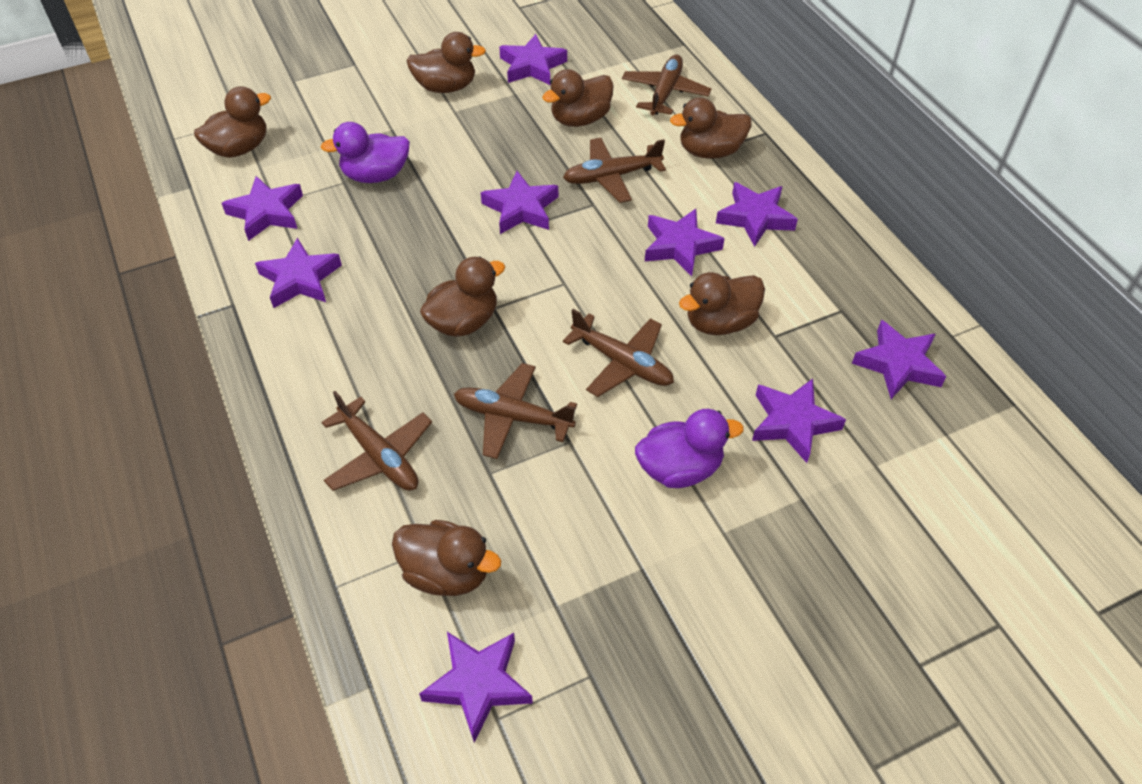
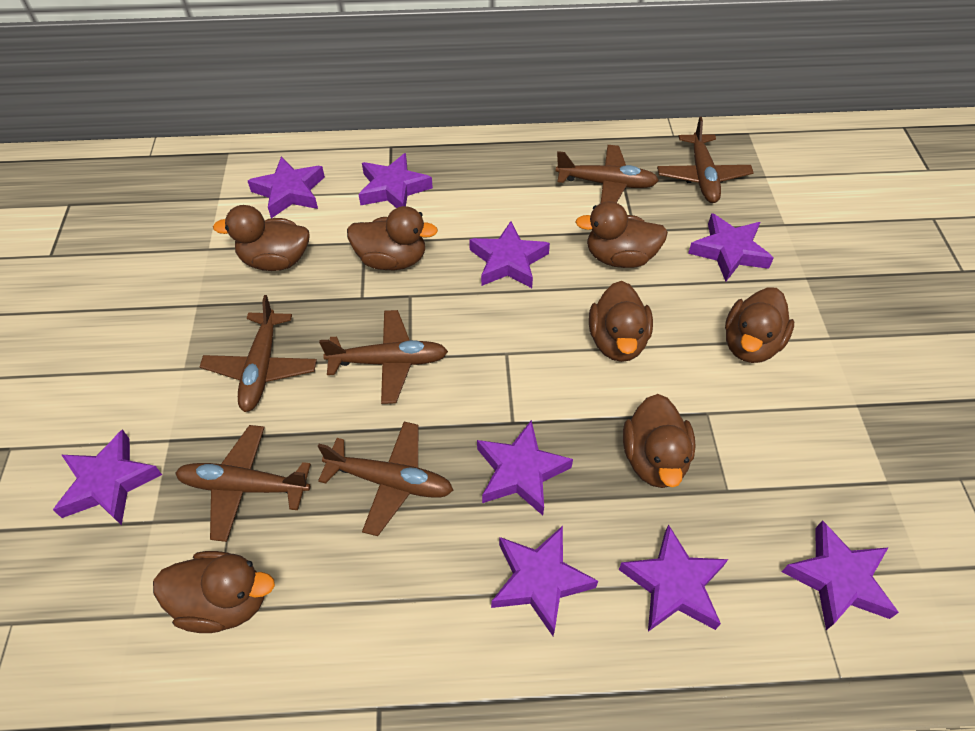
brown plane: [321,391,432,491] [454,363,577,459] [563,138,666,203] [563,309,674,397] [622,54,711,115] = 5 -> [175,425,311,542] [200,295,317,412] [318,422,453,536] [319,310,448,404] [555,145,659,203] [657,117,754,203] = 6
purple duck: [320,122,410,183] [635,409,744,488] = 2 -> none = 0

